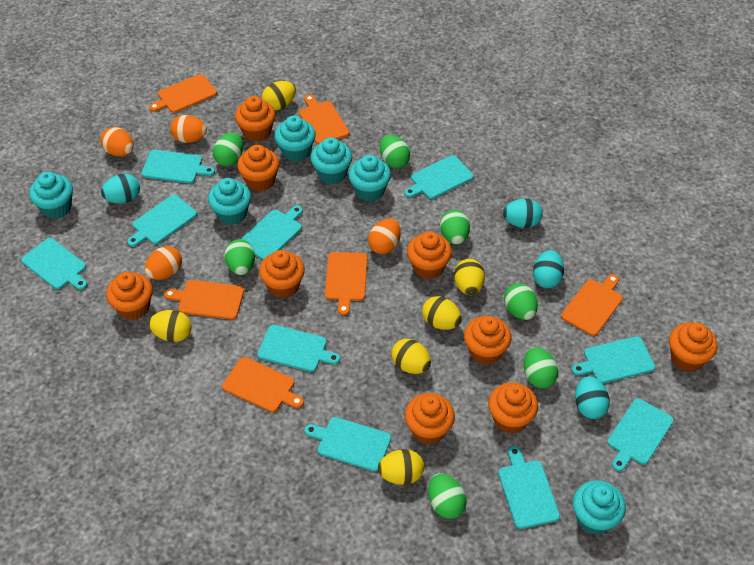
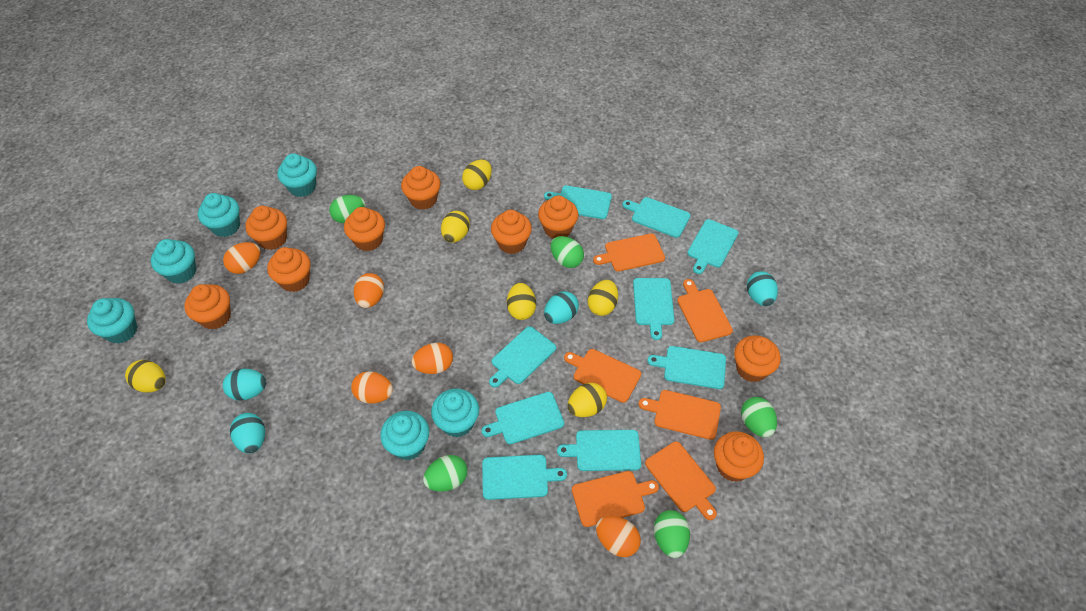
green egg: [213,132,243,166] [224,239,255,275] [380,135,410,168] [428,473,466,519] [440,210,470,245] [504,283,538,320] [524,347,558,388] = 7 -> [329,195,366,223] [423,455,467,492] [550,236,584,268] [654,510,690,558] [741,397,777,437] = 5
orange egg: [100,127,134,156] [145,246,182,280] [170,115,207,143] [368,218,401,254] = 4 -> [223,242,261,274] [351,371,393,404] [354,273,384,308] [412,343,453,374] [596,516,641,557] = 5
turquoise cutting board: [21,238,87,290] [127,195,197,247] [141,150,215,183] [241,206,303,260] [257,325,340,372] [304,417,391,472] [404,155,473,199] [498,446,560,529] [572,336,655,384] [607,398,674,471] = 10 -> [482,392,564,444] [482,455,567,500] [489,326,556,388] [544,185,612,219] [557,430,641,471] [622,197,691,238] [633,278,674,340] [647,346,726,389] [687,219,738,274] = 9

